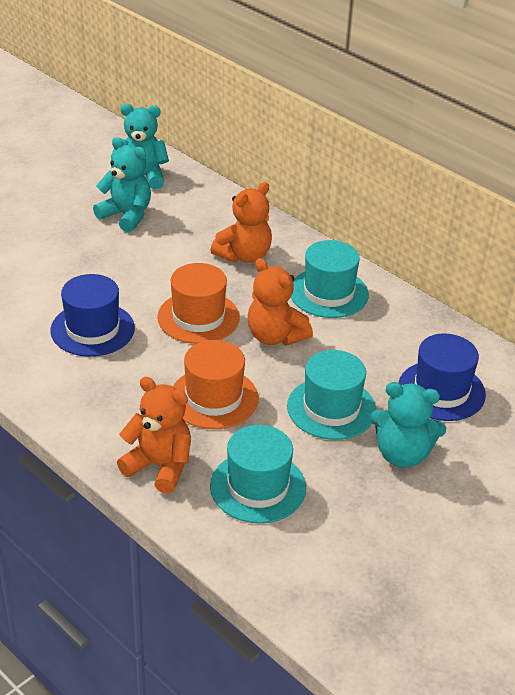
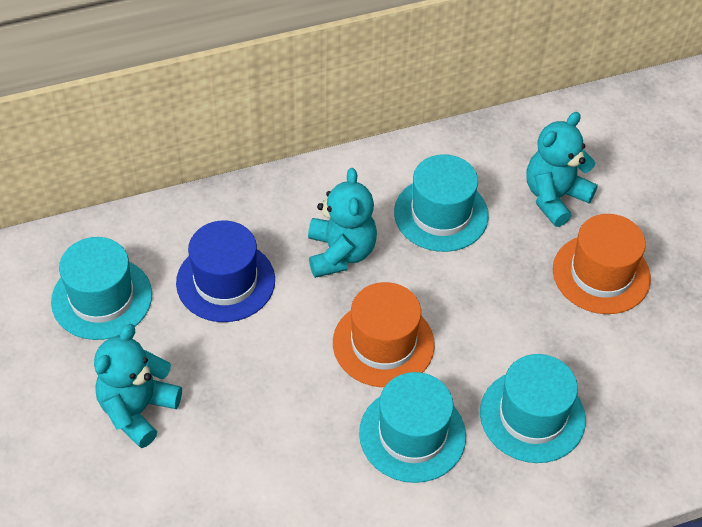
blue hat: [50,274,135,357] [398,333,486,421] = 2 -> [176,221,275,322] = 1
orange teddy bear: [117,377,191,494] [210,182,272,263] [248,258,313,346] = 3 -> none = 0
turquoise hat: [210,425,306,523] [287,350,376,440] [291,240,369,318] = 3 -> [51,237,152,340] [359,372,466,483] [394,154,489,252] [480,354,586,463] = 4

